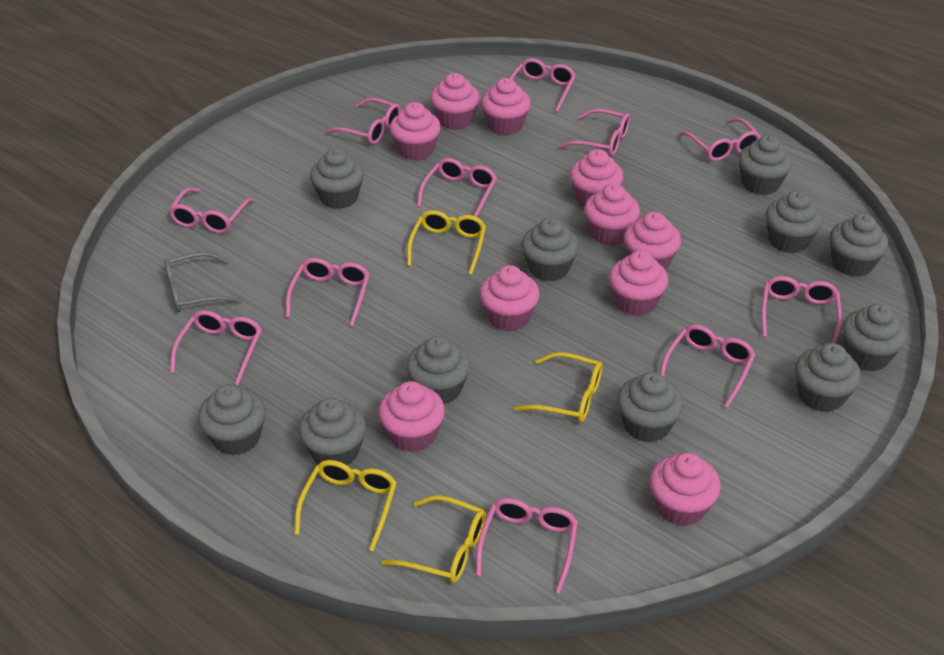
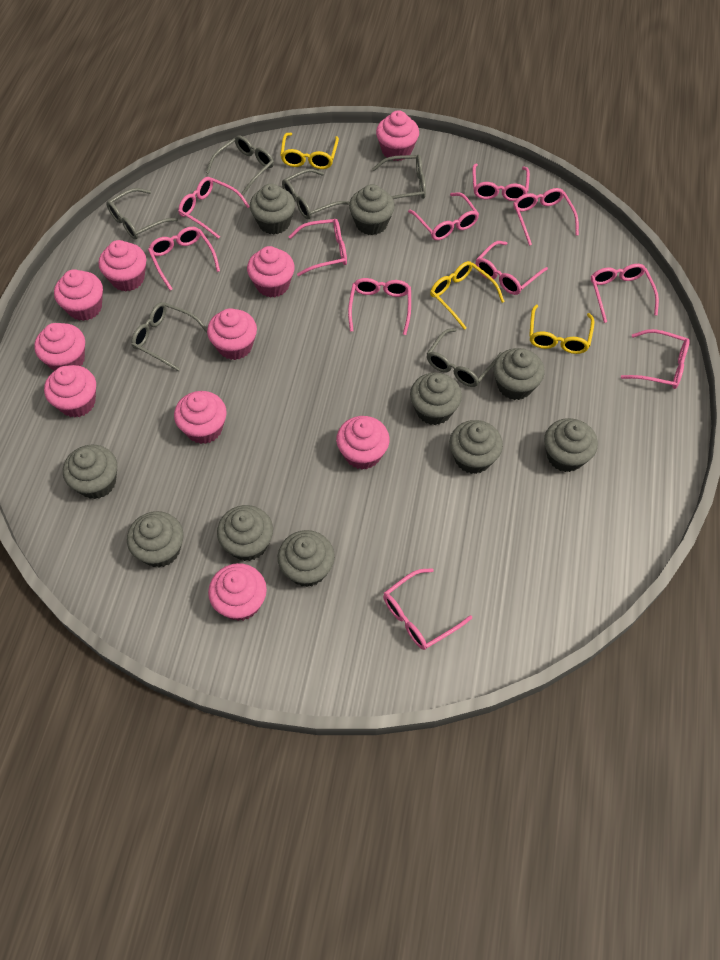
grey cupcake: [198,384,266,455] [299,398,367,466] [310,148,364,209] [406,336,471,404] [521,218,579,281] [617,372,684,442] [738,135,792,195] [765,191,823,253] [795,343,861,412] [830,213,888,277] [842,304,907,371] = 11 -> [63,445,117,499] [127,511,183,567] [217,505,273,561] [250,183,295,235] [278,530,335,587] [349,184,395,235] [410,372,462,425] [449,420,503,474] [493,348,545,400] [544,418,598,472] = 10
grey glasses: [164,252,242,312] = 1 -> [106,188,178,240] [131,302,207,371] [206,135,274,195] [282,169,350,219] [372,155,426,199] [427,328,502,387] = 6
yellow glasses: [294,460,397,551] [381,495,486,583] [407,210,486,275] [514,352,603,423] = 4 -> [280,133,339,169] [430,261,505,330] [529,305,594,354] = 3

